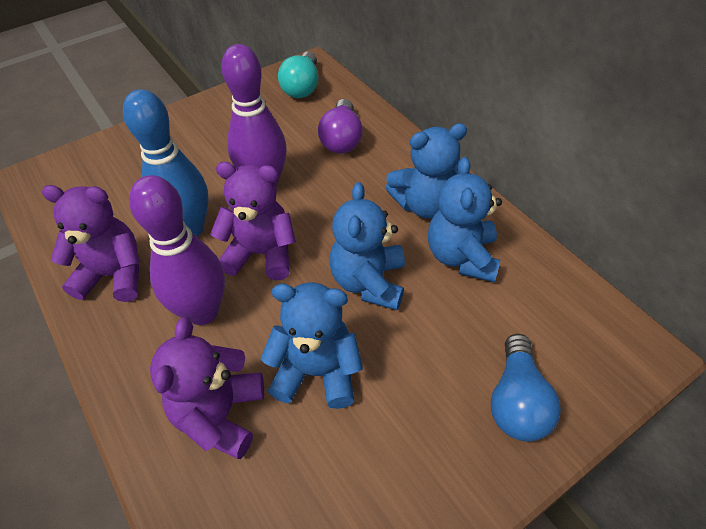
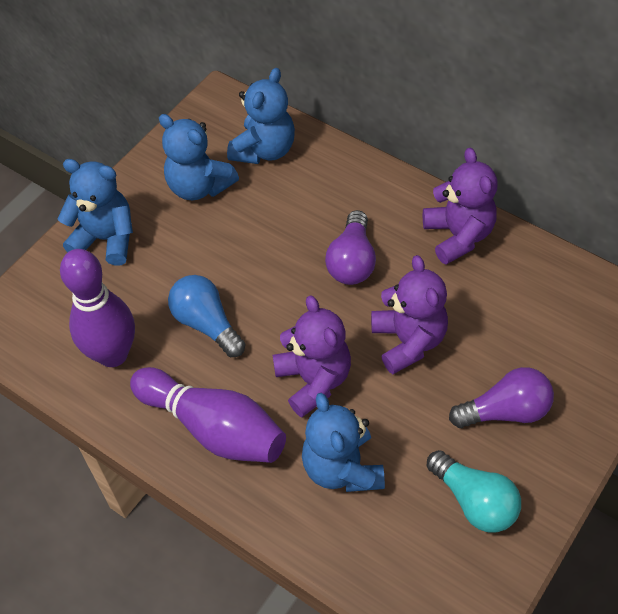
blue bowling pin: [123,89,209,237] = 1 -> none = 0
purple light bulb: [318,99,363,154] = 1 -> [325,210,376,285] [449,367,554,428] = 2

